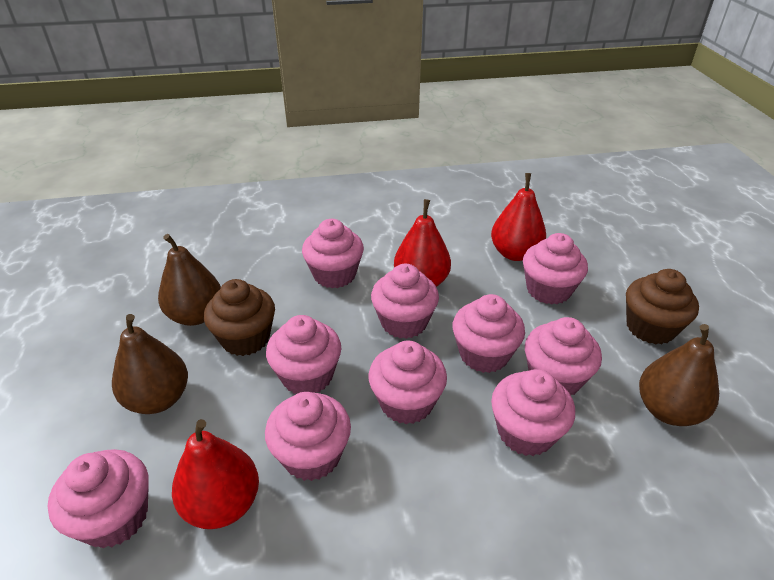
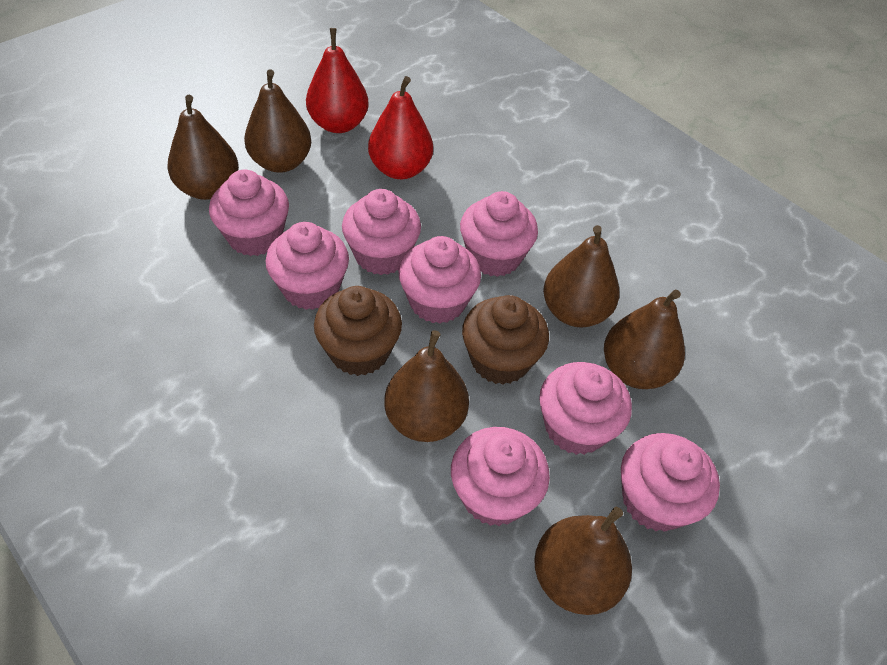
brown pear: [112,314,188,414] [158,234,221,326] [639,324,719,426] = 3 -> [168,95,239,200] [244,69,311,173] [384,330,469,442] [534,507,632,615] [543,225,619,328] [604,290,685,389] = 6
pink cupcake: [47,449,149,548] [265,392,351,481] [266,315,341,394] [302,219,364,288] [369,341,447,424] [371,264,439,339] [452,294,525,373] [491,369,575,456] [523,233,588,305] [525,317,602,395] = 10 -> [209,170,289,256] [266,222,349,310] [342,189,421,275] [398,236,481,324] [451,427,550,526] [460,191,538,277] [539,362,632,455] [621,433,720,532] = 8
red pear: [172,419,259,529] [394,199,451,287] [491,173,546,261] = 3 -> [306,28,369,133] [368,76,433,179] = 2

